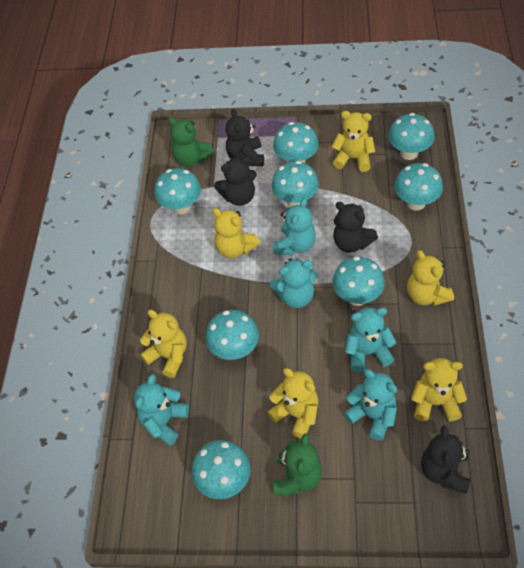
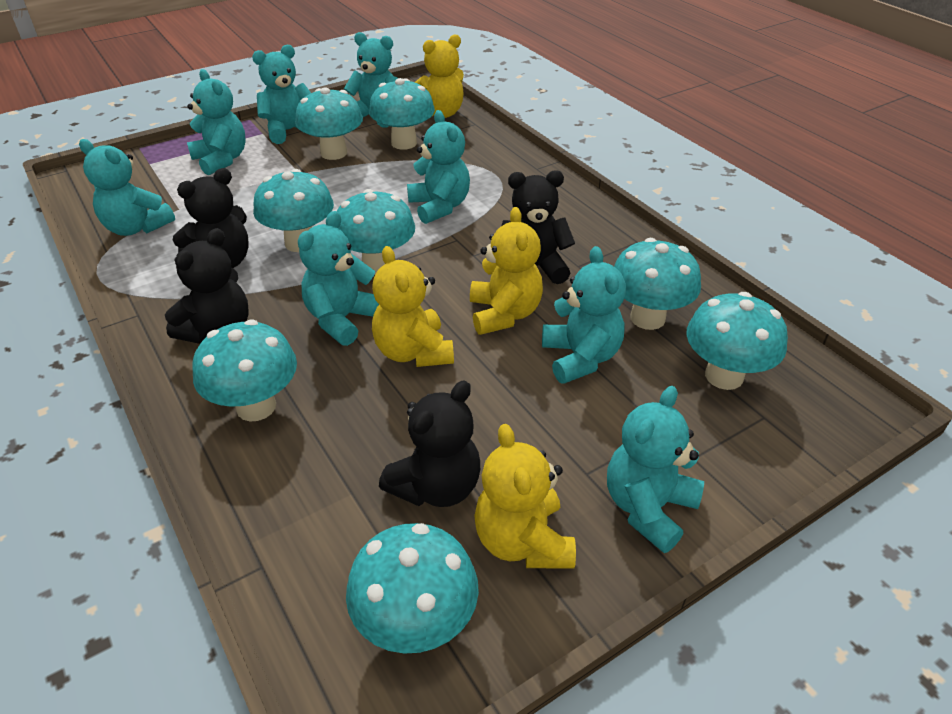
green teddy bear: [168,118,214,167] [273,434,322,496] = 2 -> none = 0
turquoise teddy bear: [134,374,189,446] [269,258,317,308] [273,198,316,256] [343,369,398,441] [345,307,397,372] = 5 -> [79,139,175,236] [187,69,245,175] [252,45,311,144] [298,211,379,346] [344,32,398,128] [407,110,470,224] [542,246,626,384] [607,386,704,553] = 8
yellow teddy bear: [140,310,187,378] [212,208,260,258] [268,368,319,439] [332,111,375,172] [407,250,454,306] [411,358,467,421] = 6 -> [372,246,454,367] [415,34,464,118] [470,207,543,335] [474,424,576,569] = 4

